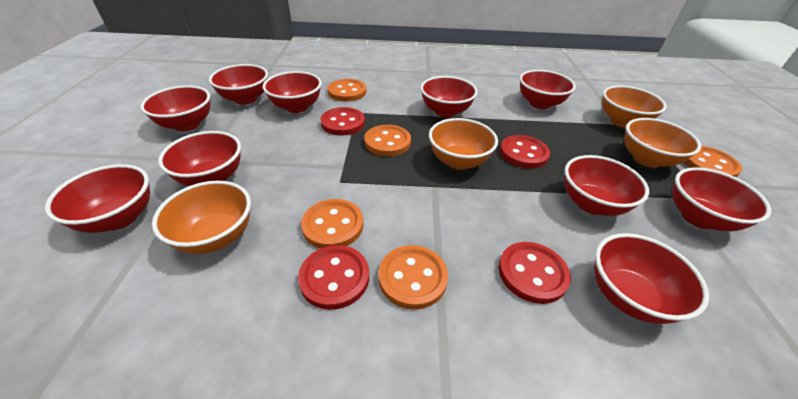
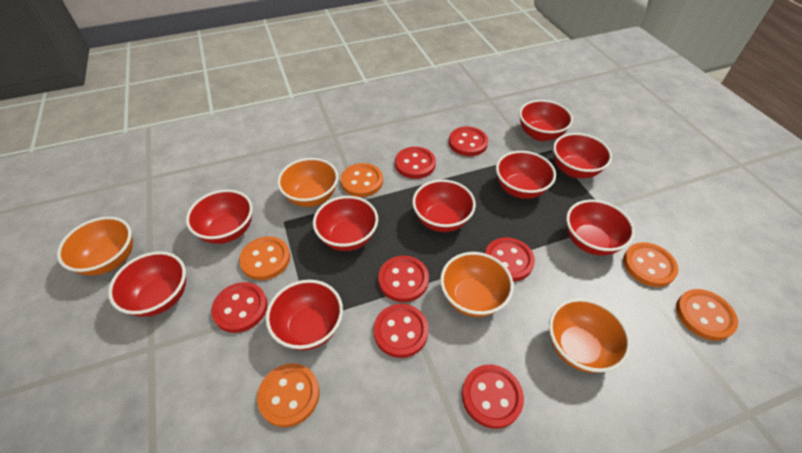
red bowl: [45,164,150,233] [140,85,210,131] [158,131,241,186] [209,64,268,105] [263,71,322,113] [420,76,478,118] [520,70,576,109] [564,155,649,216] [594,233,709,324] [672,167,771,231] = 10 -> [108,251,186,317] [186,190,253,244] [266,280,343,350] [313,196,378,251] [412,179,476,232] [496,151,556,199] [519,100,573,141] [553,133,612,178] [566,200,635,256] = 9
red button: [298,245,369,310] [320,107,365,135] [498,242,571,304] [500,135,550,168] = 4 -> [211,282,268,333] [373,304,429,358] [378,256,429,302] [395,147,436,179] [449,127,488,156] [462,365,524,429] [485,237,535,281] = 7

